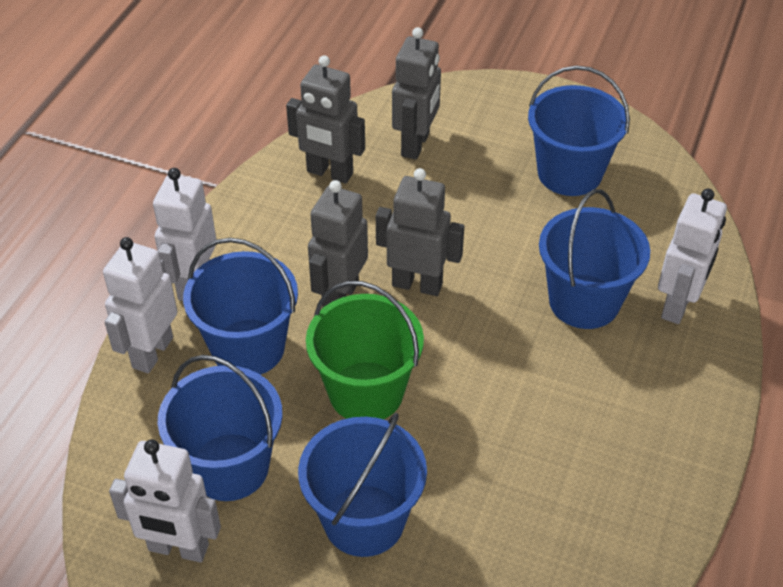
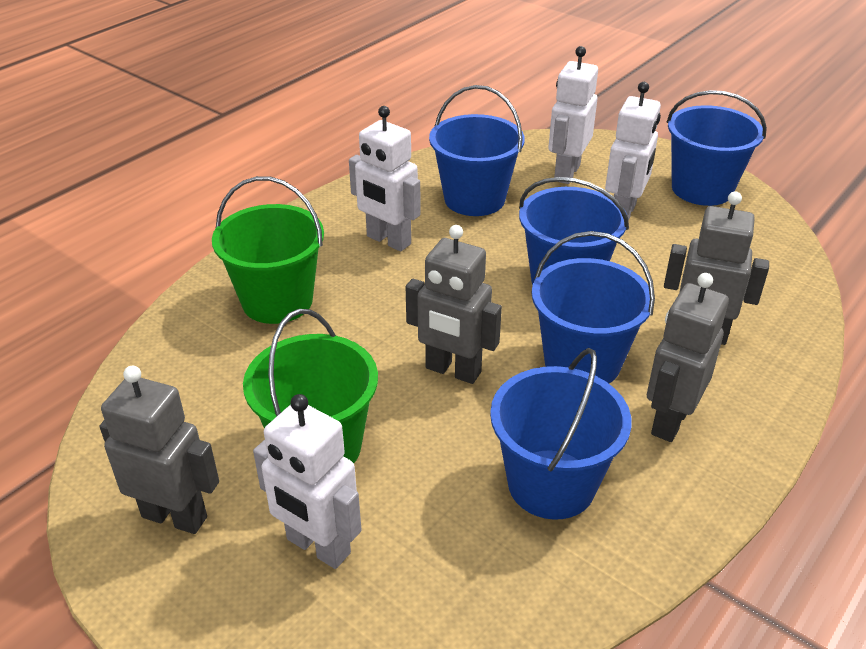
green bucket: [306,281,424,419] = 1 -> [212,176,324,324] [243,309,378,463] = 2

